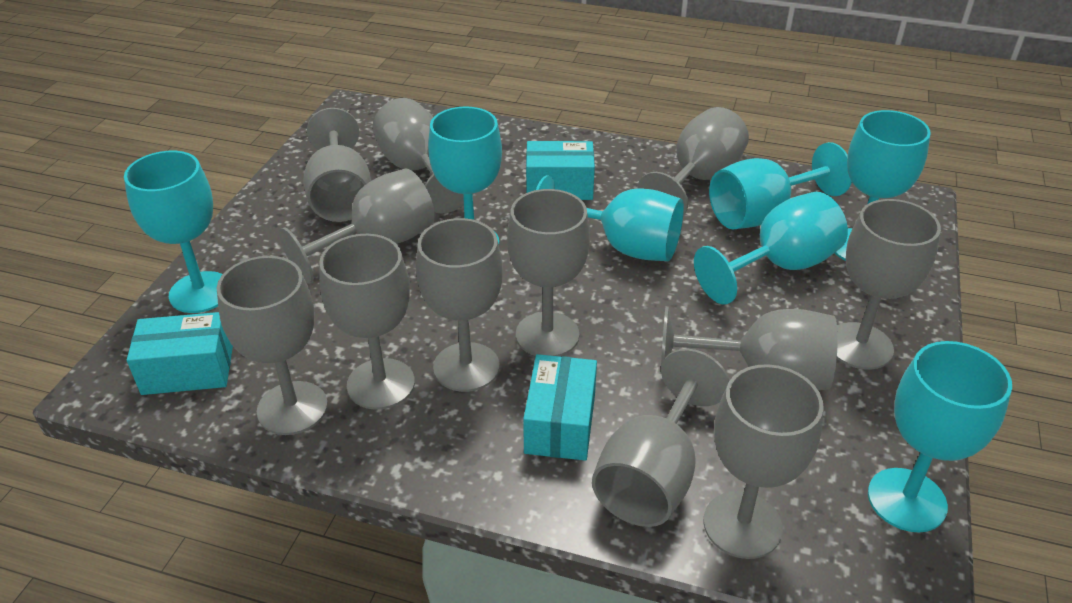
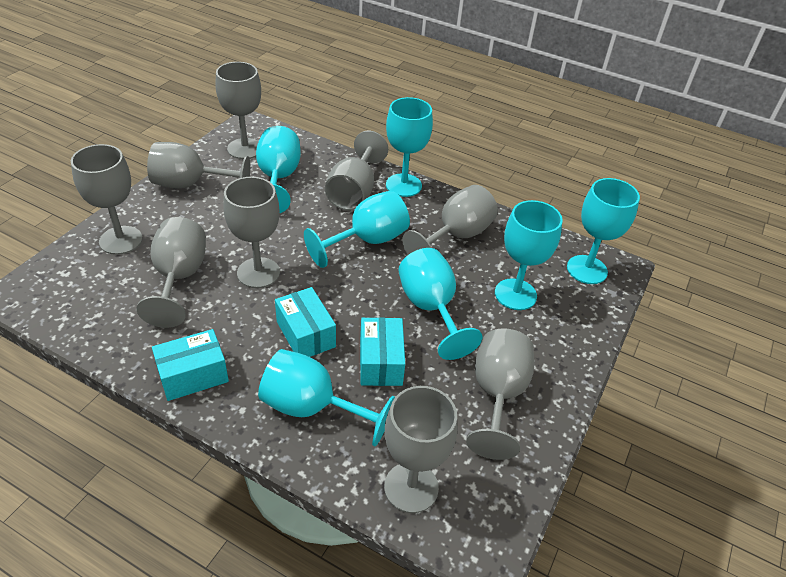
grey goblet: [217,256,328,435] [279,169,435,283] [303,108,371,222] [319,234,415,410] [373,98,464,214] [416,218,503,392] [507,189,590,356] [592,349,729,527] [637,107,749,216] [661,306,838,390] [703,364,824,559] [837,199,941,370] = 12 -> [71,144,143,255] [137,217,206,328] [147,142,250,189] [215,62,261,159] [223,177,280,288] [325,131,388,210] [384,386,458,513] [402,185,498,255] [466,328,534,460] = 9

